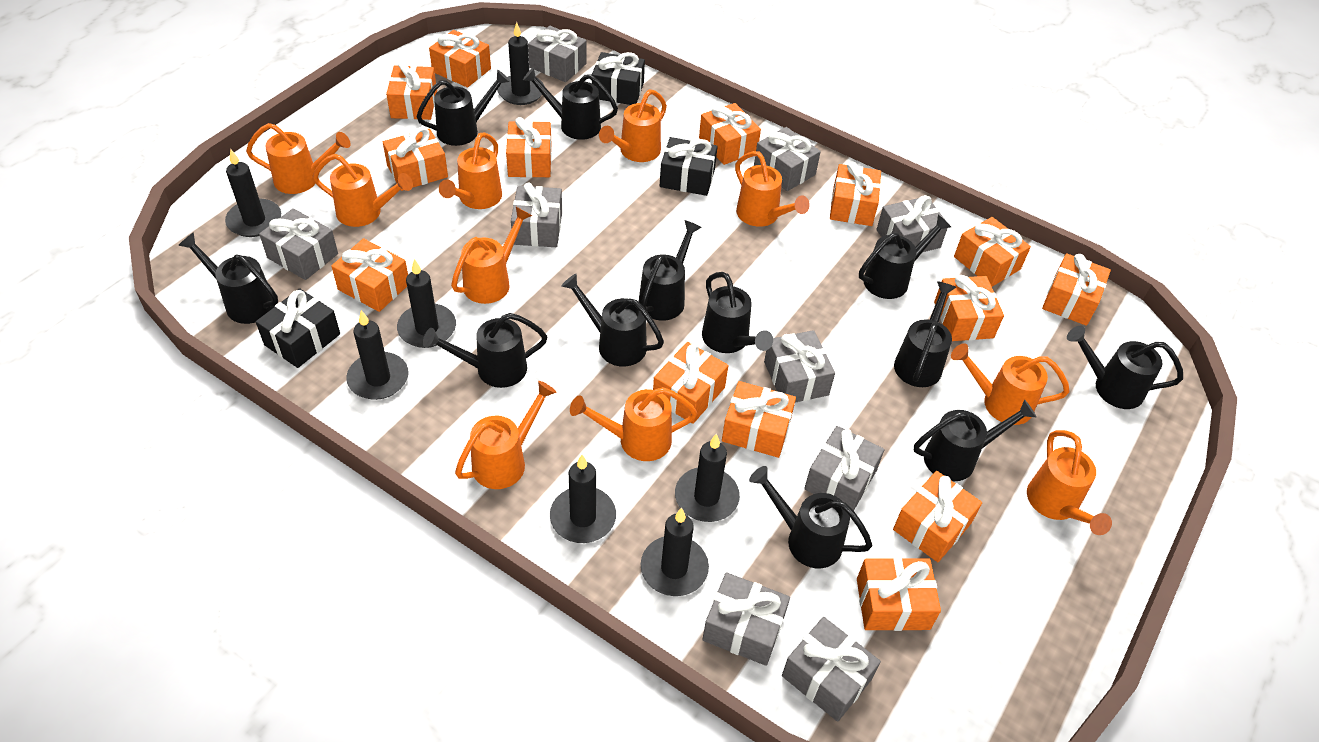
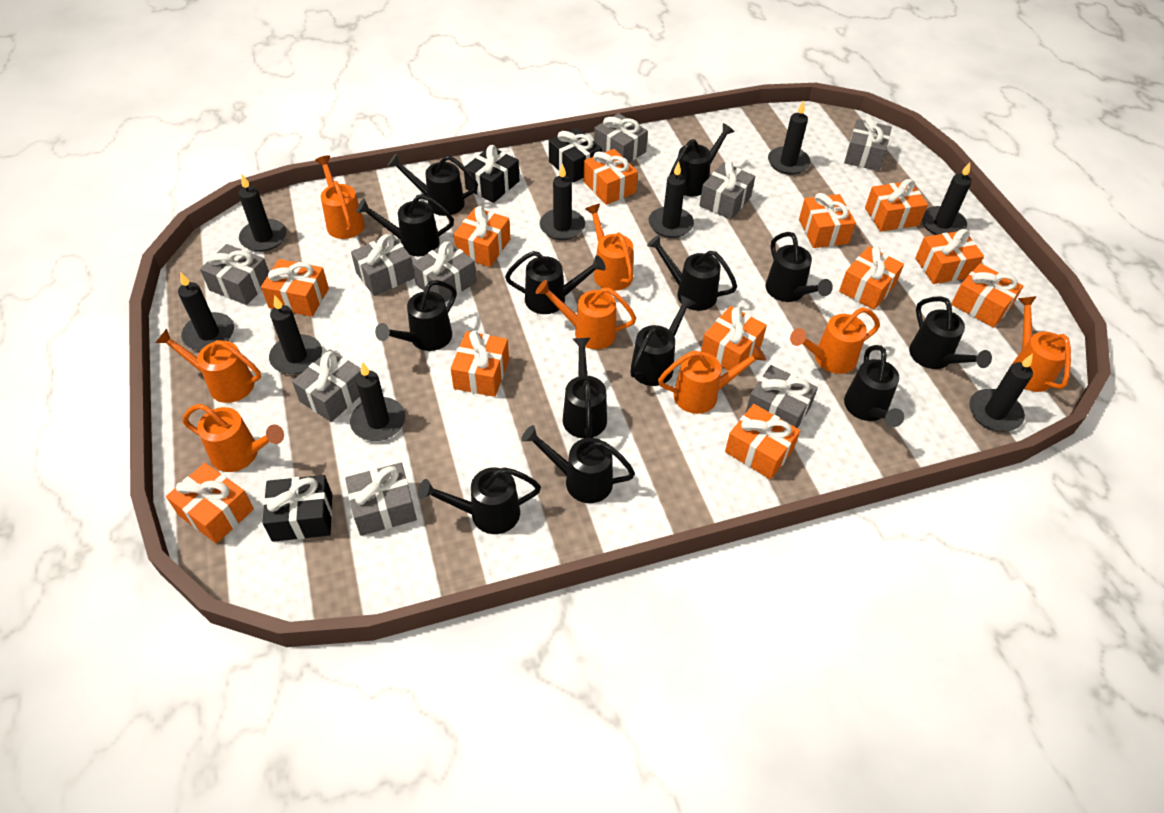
black candle: [225,149,281,237] [346,310,409,400] [397,259,456,348] [497,22,545,105] [550,454,616,543] [641,508,709,596] [675,433,740,522] = 7 -> [178,272,234,351] [238,175,287,252] [269,295,322,374] [350,362,406,441] [540,163,585,240] [649,162,694,238] [768,100,811,175] [922,162,972,235] [969,354,1033,432] = 9
black watering can: [178,232,278,324] [416,70,510,146] [423,313,547,388] [523,67,618,140] [561,274,664,367] [638,220,702,321] [702,272,773,353] [749,466,872,568] [859,215,951,299] [894,281,956,387] [913,399,1036,481] [1067,326,1183,409] = 12 -> [356,194,454,256] [375,280,457,351] [388,154,478,216] [418,467,541,534] [505,251,606,314] [521,425,635,503] [563,338,607,438] [630,295,695,386] [647,235,737,311] [670,123,735,196] [766,232,833,302] [844,345,904,427] [909,296,992,369] = 13
orange gift: [331,238,408,312] [383,127,448,191] [386,61,437,120] [429,30,491,88] [506,117,552,178] [653,342,728,424] [699,103,761,165] [722,381,796,458] [830,161,881,226] [857,557,941,631] [893,471,982,562] [934,275,1004,341] [954,217,1031,287] [1042,253,1111,326] = 14 -> [166,463,254,544] [261,259,329,317] [450,331,509,397] [454,206,510,267] [584,149,638,205] [701,306,767,371] [725,404,800,479] [799,193,856,248] [839,246,904,310] [865,179,928,232] [915,229,984,284] [951,263,1023,328] = 12
orange watering can: [246,123,351,194] [313,154,413,227] [439,132,502,209] [451,207,532,304] [455,381,557,489] [570,387,697,461] [599,89,667,162] [735,151,810,227] [951,343,1070,425] [1027,430,1112,535] = 10 -> [155,328,261,403] [182,404,284,472] [315,155,365,239] [536,280,636,349] [585,204,633,291] [658,345,766,414] [790,307,880,374] [1012,296,1071,392] = 8

